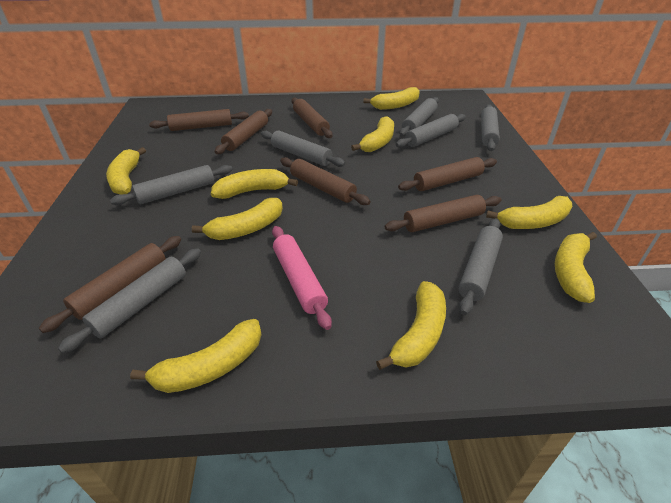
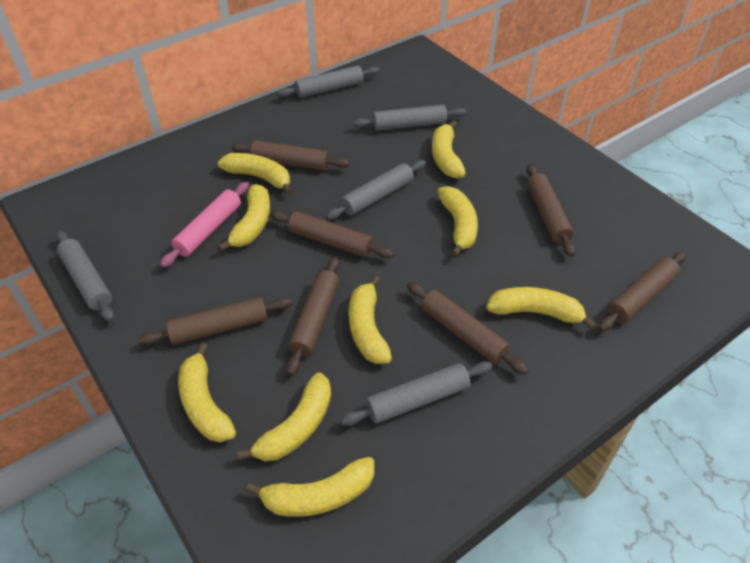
grey rolling pin: [58,248,201,353] [110,165,233,205] [261,131,345,167] [396,114,466,148] [399,97,439,136] [458,218,503,315] [481,104,500,151] = 7 -> [56,230,115,322] [277,65,380,98] [326,160,426,220] [340,361,493,426] [353,105,466,131] = 5

